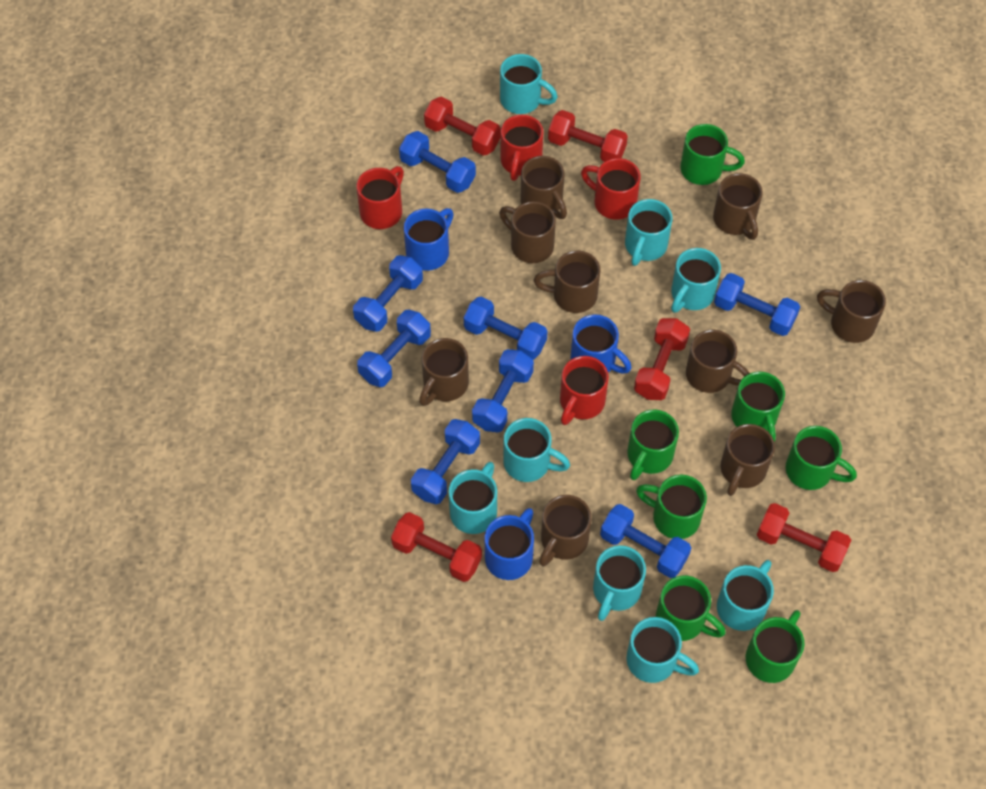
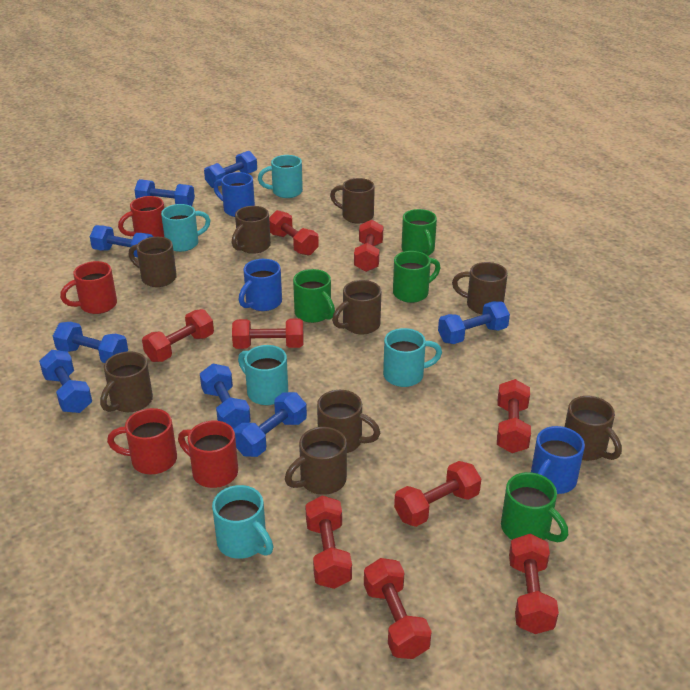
green mug: [627,410,679,480] [636,474,707,539] [656,575,726,641] [680,124,745,185] [731,372,785,442] [745,610,805,683] [786,426,857,490] = 7 -> [293,269,335,323] [393,251,440,303] [402,209,437,256] [501,472,568,542] = 4
red dumbbell: [391,512,482,582] [424,96,501,156] [548,110,628,162] [634,318,690,400] [757,503,851,572] = 5 -> [142,309,214,362] [232,318,303,349] [269,210,319,256] [305,495,352,589] [354,220,383,272] [364,558,432,659] [394,461,481,527] [497,379,531,453] [509,534,559,634] = 9
turquoise mug: [448,462,497,534] [500,54,558,114] [503,418,570,482] [593,545,646,621] [625,199,672,266] [626,617,699,683] [671,248,721,313] [717,560,774,631] = 8 -> [161,204,211,252] [212,485,274,559] [238,345,288,405] [258,155,303,198] [383,328,442,387] = 5

